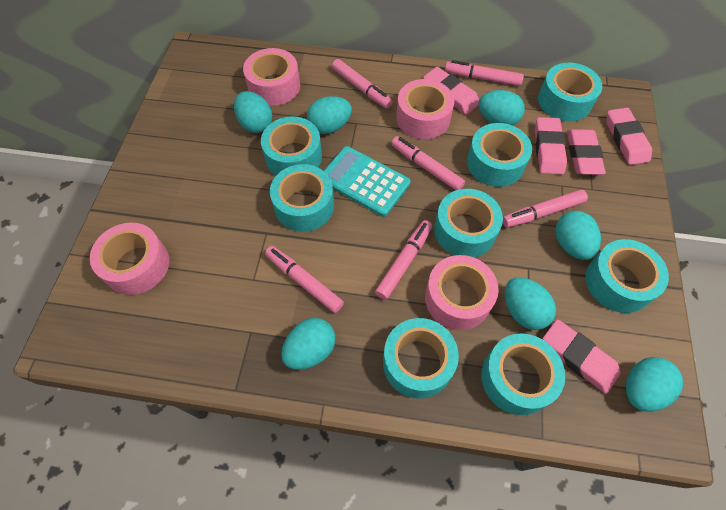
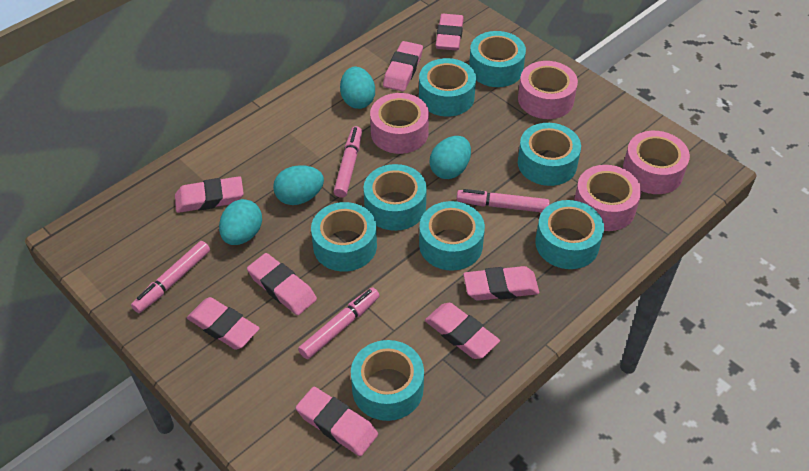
pink eraser: [423,67,479,115] [535,117,567,175] [543,319,621,394] [567,129,606,175] [606,108,652,165] = 5 -> [175,176,244,213] [187,297,260,350] [247,253,317,315] [296,387,378,456] [383,41,423,92] [425,303,500,359] [435,14,464,51] [463,266,539,301] = 8
pink marker: [265,246,344,313] [332,59,393,109] [375,220,432,300] [391,136,465,190] [445,60,524,86] [503,189,588,227] = 6 -> [131,241,210,313] [298,287,380,359] [334,126,362,198] [456,189,550,212] = 4
turquoise calculator: [324,146,410,217] = 1 -> none = 0
turquoise egg: [234,91,272,133] [281,318,335,370] [307,96,352,134] [478,90,525,126] [505,277,556,330] [555,211,601,260] [626,357,683,412] = 7 -> [219,199,262,245] [273,165,324,205] [340,67,375,109] [430,136,471,179] = 4

